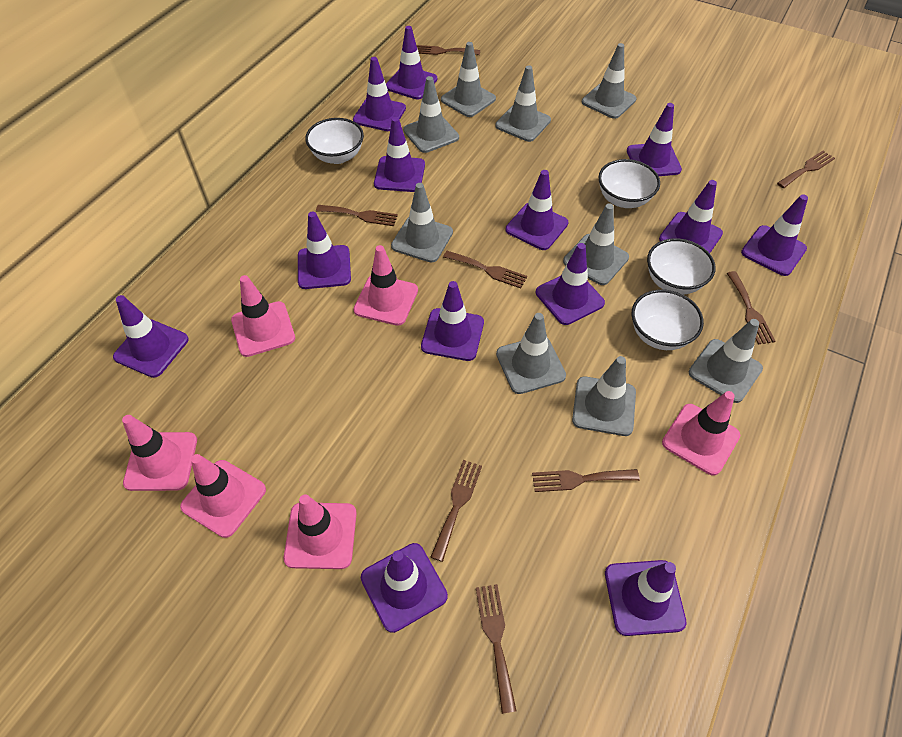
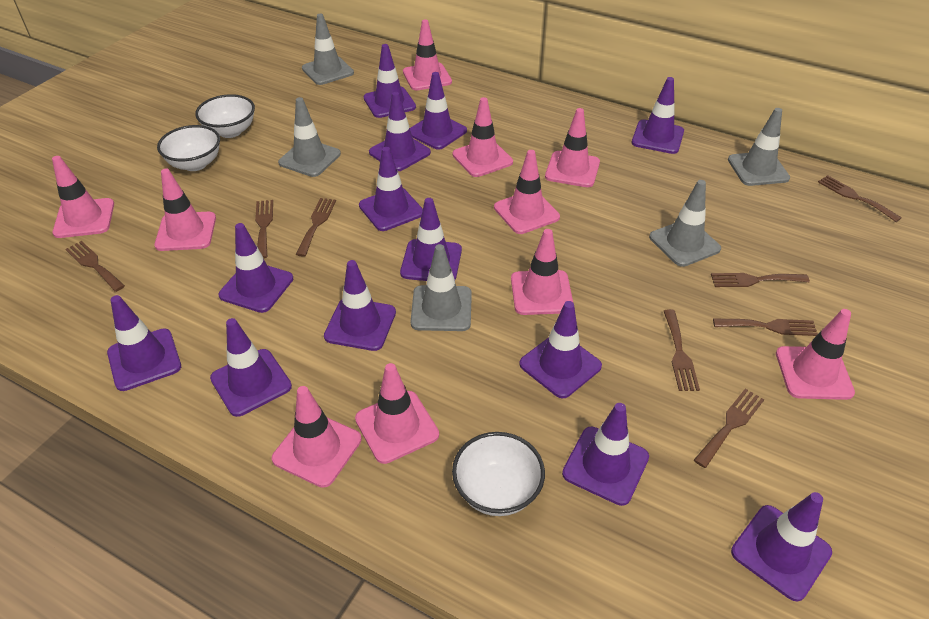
grey traffic cone: [391,183,453,263] [403,76,459,153] [441,42,496,117] [495,65,551,142] [496,313,566,394] [563,204,629,285] [572,356,636,436] [582,43,637,119] [688,319,763,403] = 9 -> [278,97,341,177] [302,14,354,85] [410,244,472,331] [649,180,721,267] [728,108,790,186] = 5
pink traffic cone: [122,415,197,491] [180,454,266,538] [231,275,295,357] [284,494,357,569] [353,245,418,326] [662,391,740,475] = 6 -> [52,156,114,238] [154,169,216,251] [272,386,362,488] [355,363,439,464] [403,19,452,91] [452,97,513,177] [494,150,560,234] [511,229,573,315] [545,108,600,187] [776,309,855,400] = 10
white bowl: [305,118,364,164] [599,159,660,208] [632,289,704,350] [647,238,715,294] = 4 -> [157,125,220,171] [195,94,255,138] [452,432,545,516] = 3

